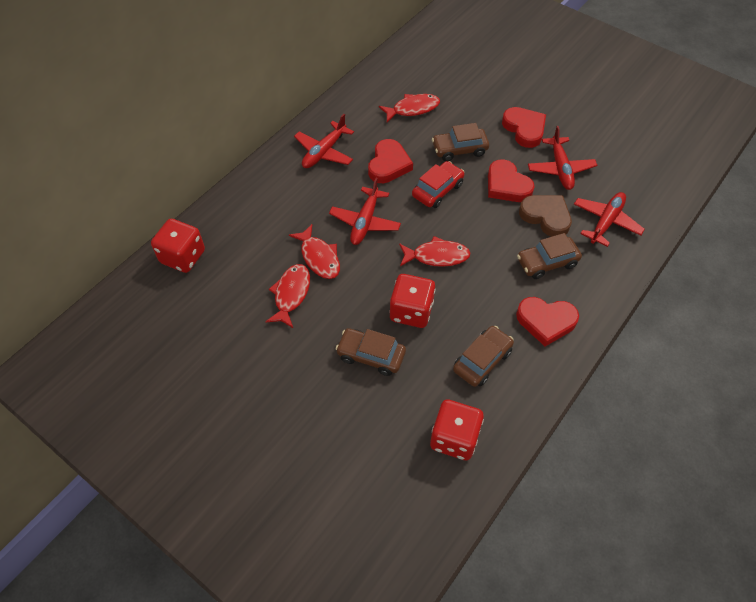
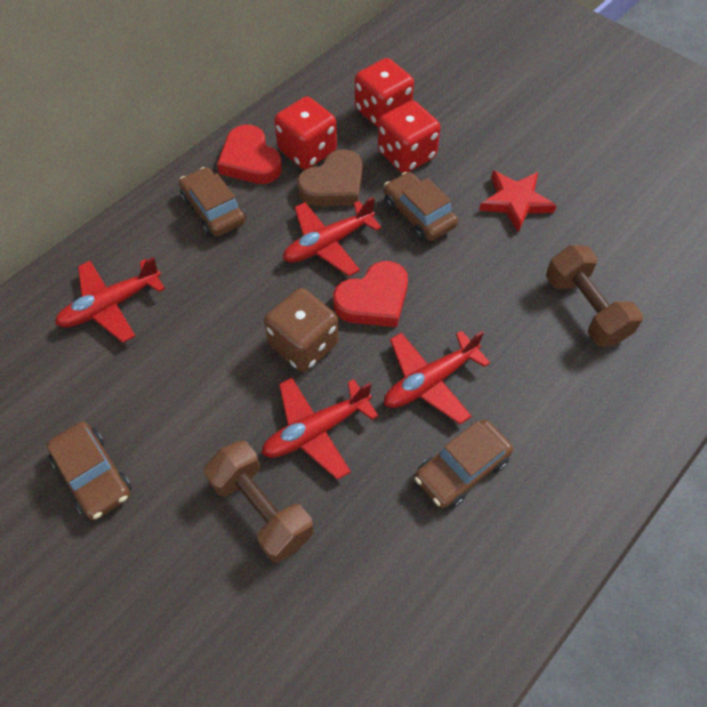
brown dice: none = 0 -> [264,288,339,372] = 1
brown dumbbell: none = 0 -> [204,441,314,563] [546,245,643,347] = 2
red car: [412,161,464,208] = 1 -> none = 0
red fish: [265,264,310,328] [289,224,340,279] [379,94,440,122] [399,236,470,267] = 4 -> none = 0
red heart: [368,139,413,183] [488,159,535,202] [502,107,546,148] [516,297,579,346] = 4 -> [217,125,282,184] [333,261,408,327] = 2
red star: none = 0 -> [479,171,557,233] = 1

